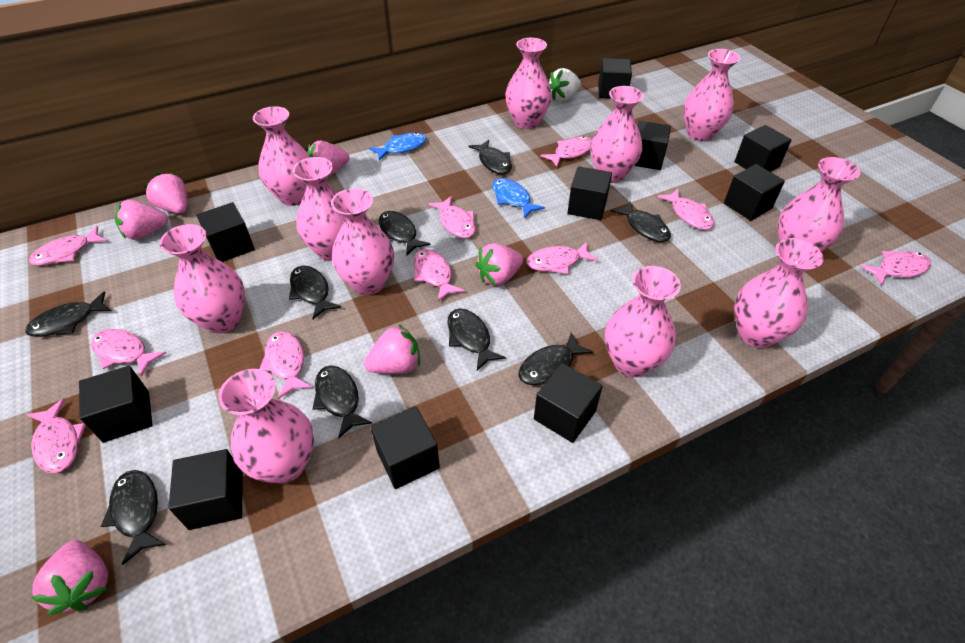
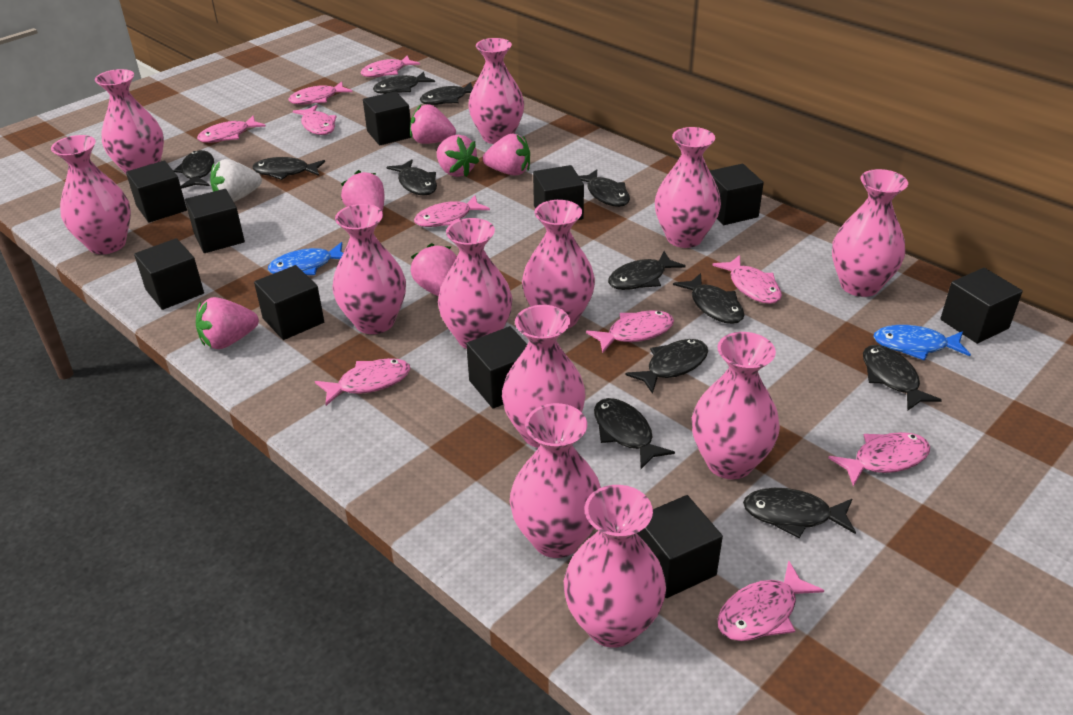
black fish: [25,291,112,337] [101,470,166,565] [289,266,341,319] [313,365,372,438] [379,211,430,256] [447,308,506,371] [468,140,512,174] [519,332,593,385] [611,201,671,242] = 9 -> [173,150,214,189] [252,157,325,180] [373,72,435,94] [386,160,437,196] [420,82,473,105] [579,169,630,207] [594,398,675,469] [608,251,686,290] [625,339,708,394] [673,273,744,324] [743,488,856,538] [863,345,942,411] = 12
pink vase: [159,224,245,333] [218,369,314,484] [253,106,310,206] [293,157,345,261] [331,188,394,295] [505,38,552,129] [590,86,644,183] [605,266,681,377] [683,49,740,142] [734,238,824,348] [778,157,860,252] = 11 -> [51,135,131,255] [95,69,164,174] [332,204,406,334] [438,218,513,349] [468,38,524,144] [502,305,586,448] [510,403,601,558] [522,200,595,329] [564,485,666,648] [655,127,721,248] [692,332,780,479] [832,169,908,297] = 12

